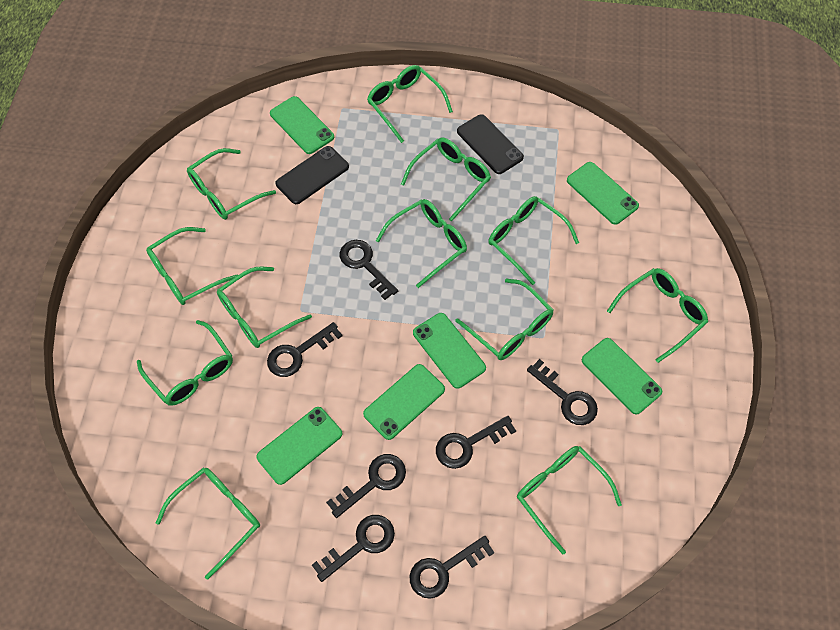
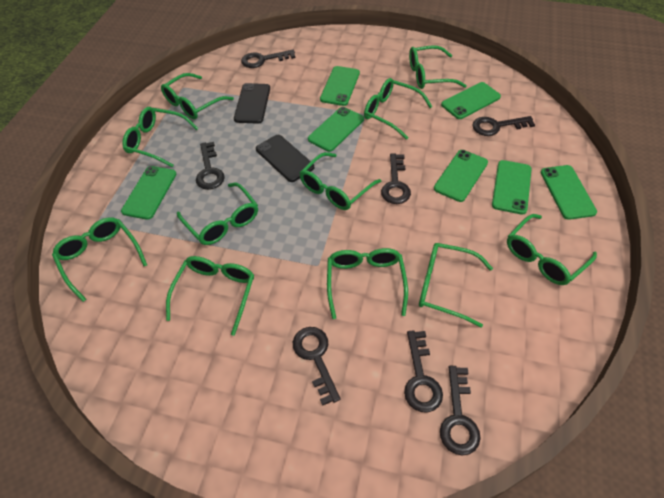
green glasses: [137,320,233,406] [146,227,238,305] [156,467,260,579] [187,148,276,220] [217,267,312,348] [367,65,453,143] [376,199,467,288] [401,138,491,222] [455,279,553,360] [488,196,579,285] [517,446,622,554] [607,268,708,363] = 12 -> [52,217,147,302] [122,107,198,167] [161,73,234,119] [166,256,254,336] [177,183,258,245] [300,152,381,210] [327,248,408,319] [364,78,433,140] [409,46,466,89] [419,243,493,328] [507,214,597,285] = 11
green phone: [256,407,342,485] [270,96,334,154] [363,364,445,440] [413,313,486,389] [567,162,639,225] [582,338,662,414] = 6 -> [121,166,176,220] [308,107,364,152] [320,66,360,106] [434,150,488,202] [441,82,501,119] [492,160,531,215] [540,165,597,220] = 7

